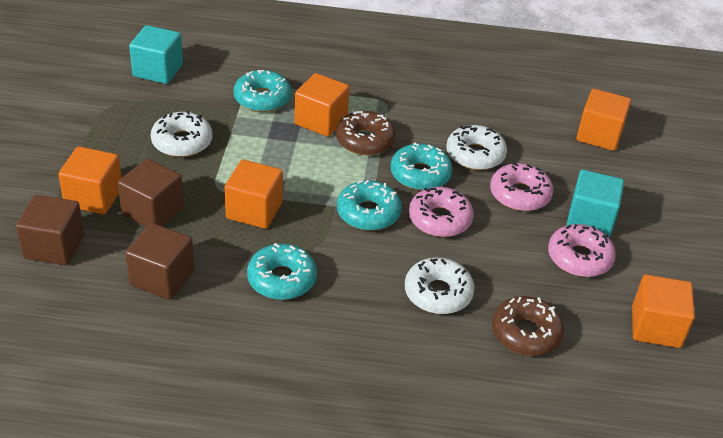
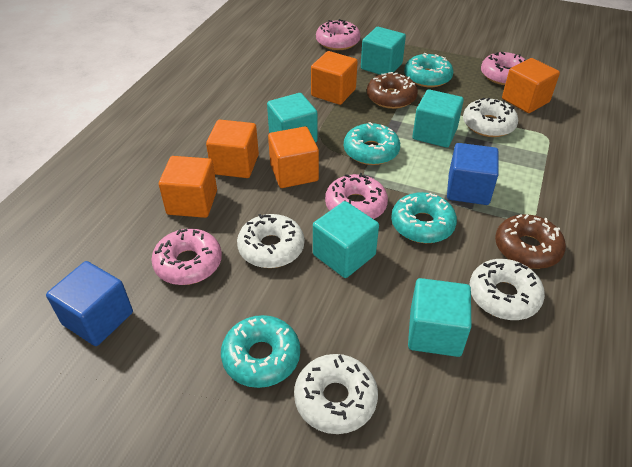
blue cube: none = 0 -> [46,261,133,346] [447,143,499,205] = 2
brown cube: [16,195,84,265] [118,159,184,227] [125,223,194,300] = 3 -> none = 0
pink donut: [409,187,474,237] [490,162,553,211] [548,224,616,277] = 3 -> [151,229,222,285] [316,19,360,50] [325,173,388,219] [481,52,526,85] = 4
turquoise cube: [129,25,183,84] [567,170,624,237] = 2 -> [267,93,317,143] [313,201,379,278] [361,27,406,75] [408,278,471,357] [412,89,464,148] = 5
white donut: [151,110,213,157] [405,258,475,314] [446,125,507,170] = 3 -> [237,214,304,268] [294,354,378,434] [463,98,518,137] [470,259,545,320] = 4

